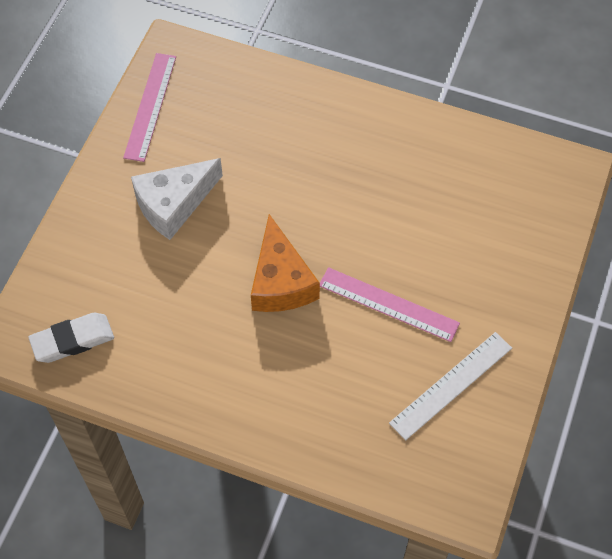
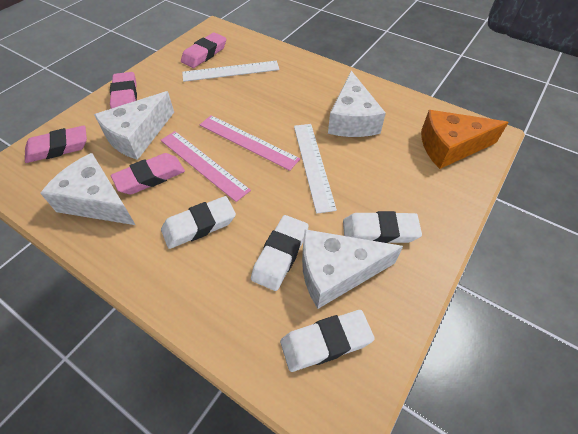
pink eraser: none = 0 -> [25,125,87,163] [110,72,137,109] [111,153,185,194] [181,32,226,68] = 4
white cheese: [131,158,223,240] = 1 -> [40,153,135,225] [94,91,174,160] [302,229,403,309] [328,71,386,137] = 4
white eraser: [28,313,114,363] = 1 -> [161,196,236,249] [251,215,309,291] [280,310,375,372] [343,211,422,243] = 4
white ruler: [389,332,512,440] = 1 -> [182,61,280,82] [294,124,337,214] = 2

